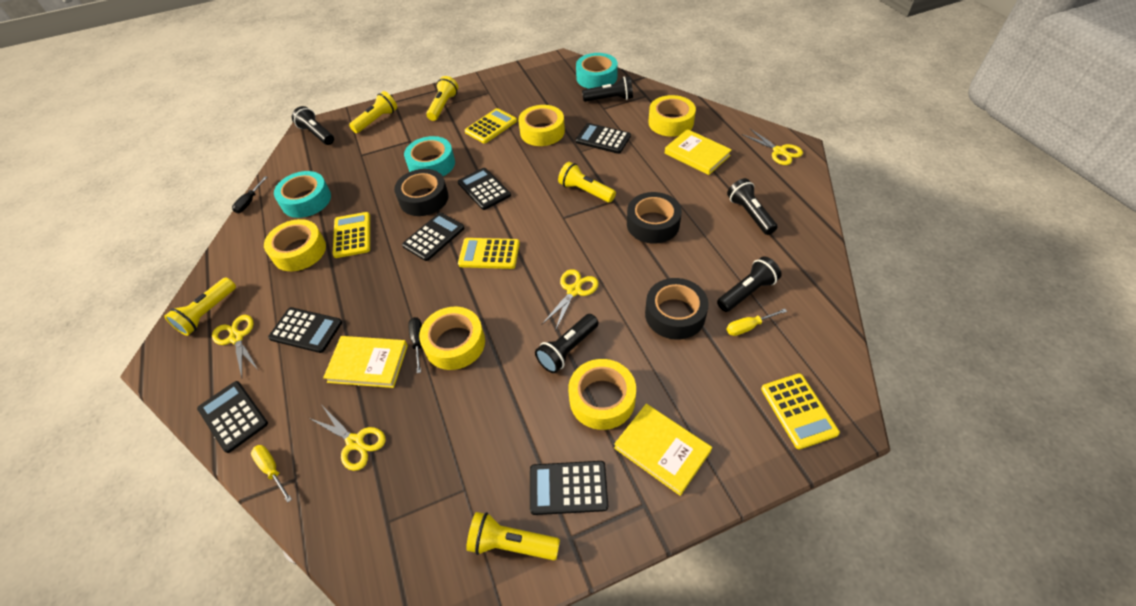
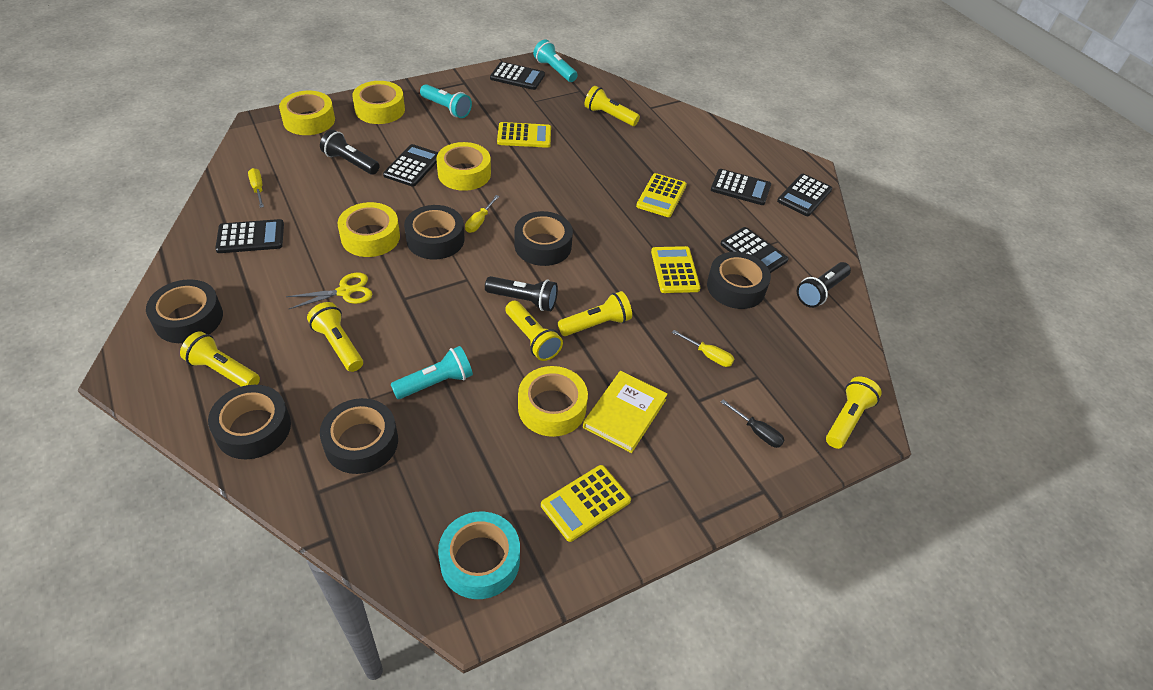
black flashlight: [292,106,334,145] [535,314,598,373] [582,76,633,102] [717,256,782,312] [727,178,777,235] = 5 -> [320,130,380,175] [485,276,558,311] [797,262,851,308] = 3
black screwdriver: [232,176,267,213] [408,317,422,373] = 2 -> [721,399,785,448] = 1
black tape: [394,169,449,216] [627,192,682,244] [645,278,709,340] = 3 -> [146,279,223,343] [208,385,291,459] [320,398,398,474] [404,205,465,259] [515,211,573,266] [707,252,771,309] = 6
turquoise flashlight: none = 0 -> [391,346,473,399] [420,84,472,118] [533,39,578,82] = 3
turquoise tape: [274,171,331,218] [404,136,455,176] [576,53,618,89] = 3 -> [438,512,520,599] = 1
yellow book: [323,336,408,388] [614,404,712,496] [665,129,732,175] = 3 -> [583,371,668,453] = 1
yellow flashlight: [165,277,236,336] [349,91,397,133] [426,76,458,121] [466,512,560,560] [558,162,616,203] = 5 -> [180,331,260,386] [307,302,363,372] [505,301,563,361] [558,291,632,336] [584,86,640,126] [826,377,882,449] = 6
yellow scissors: [212,315,259,378] [309,407,386,471] [542,269,599,331] [741,129,803,165] = 4 -> [286,273,372,309] = 1
yellow screwdriver: [251,445,292,503] [726,309,787,336] = 2 -> [248,168,264,208] [465,195,499,233] [672,330,734,367] = 3

